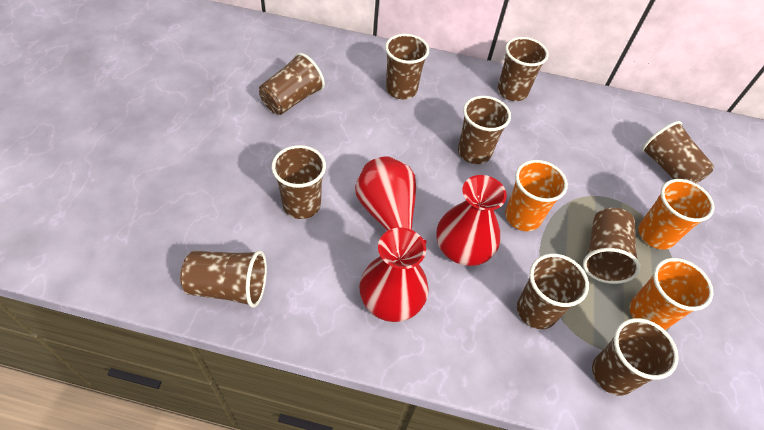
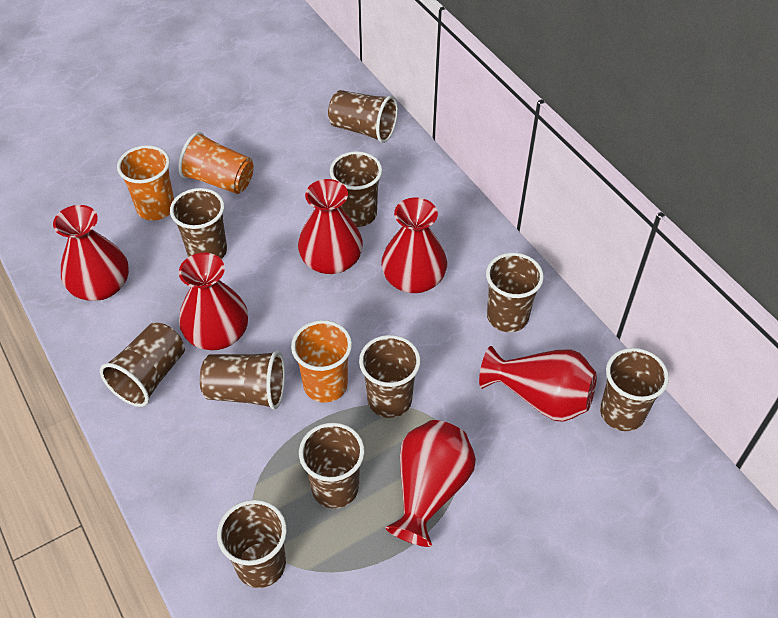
red vase: [355,156,427,244] [359,228,429,322] [436,175,507,266] = 3 -> [53,205,129,301] [179,253,248,350] [298,179,363,274] [381,197,447,293] [386,420,476,547] [479,346,597,422] = 6

